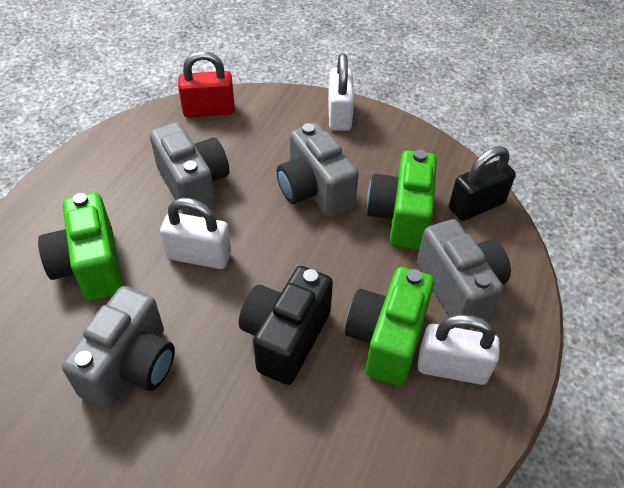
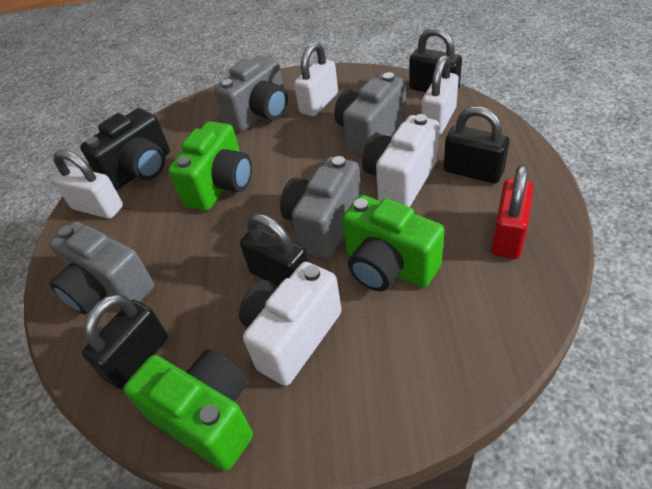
black padlock: [449,146,516,221] = 1 -> [82,294,168,389] [240,214,309,286] [409,28,462,92] [443,106,509,184] = 4
white camera: none = 0 -> [239,262,342,386] [362,114,439,207] = 2

